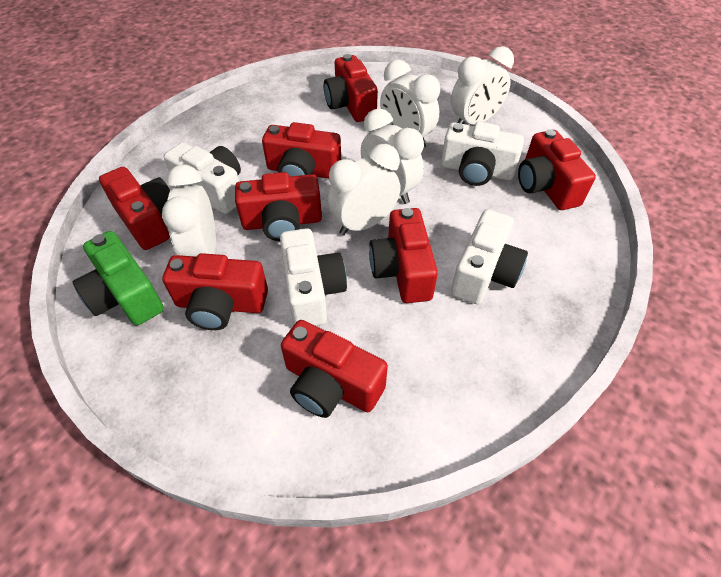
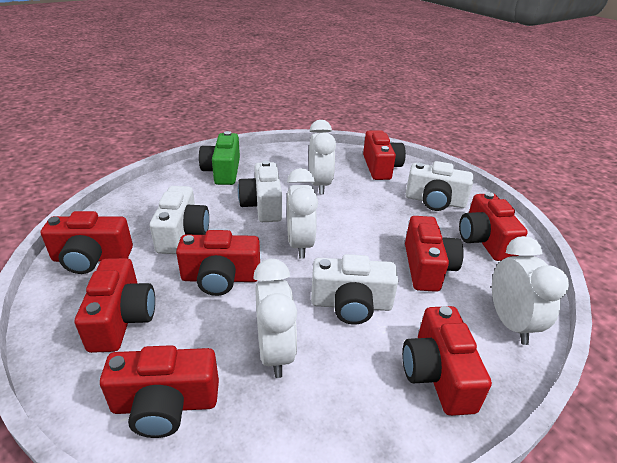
white clock: [162,165,216,257] [328,144,400,235] [361,108,424,204] [380,60,440,148] [451,46,514,125] = 5 -> [253,259,297,378] [287,168,318,259] [309,120,336,194] [492,236,569,345] = 4

